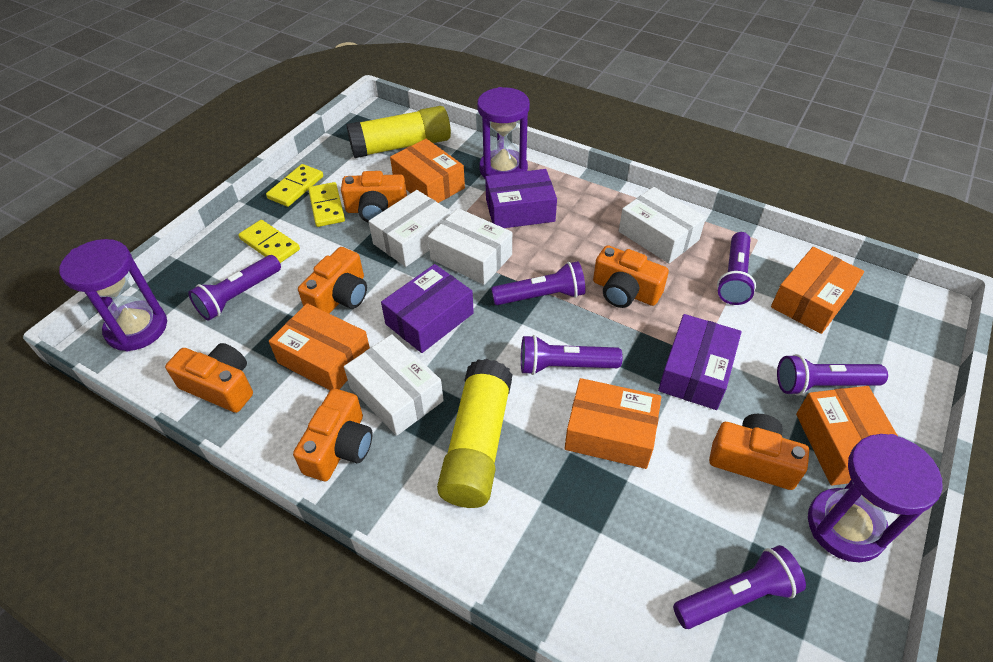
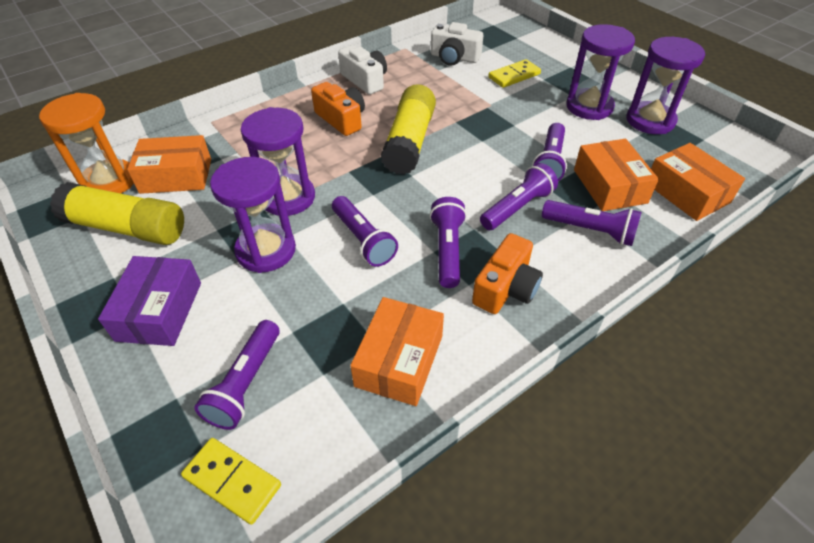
orange box: [269,303,370,390] [390,139,465,203] [565,378,661,469] [771,247,864,334] [796,386,898,486] = 5 -> [127,135,211,194] [350,297,444,406] [574,139,659,211] [651,143,745,221] = 4
orange camera: [165,343,253,413] [293,389,373,481] [298,247,367,314] [341,171,407,223] [593,245,669,308] [709,414,809,490] = 6 -> [311,82,365,136] [472,233,543,314] = 2
orange hourglass: none = 0 -> [39,93,134,193] = 1
purple box: [381,264,474,353] [485,169,557,228] [658,314,741,410] = 3 -> [98,256,201,346] = 1
purple hourglass: [59,239,167,352] [477,87,530,179] [808,434,942,562] = 3 -> [210,157,296,273] [241,107,315,216] [567,24,635,120] [626,37,705,134] = 4
white box: [344,334,444,436] [369,190,451,267] [428,208,512,285] [619,187,706,264] = 4 -> none = 0
white camera: none = 0 -> [338,45,387,95] [431,22,483,66] = 2
yellow domino: [238,220,300,263] [266,164,323,207] [308,182,345,227] = 3 -> [181,438,281,525] [488,59,541,88] = 2

